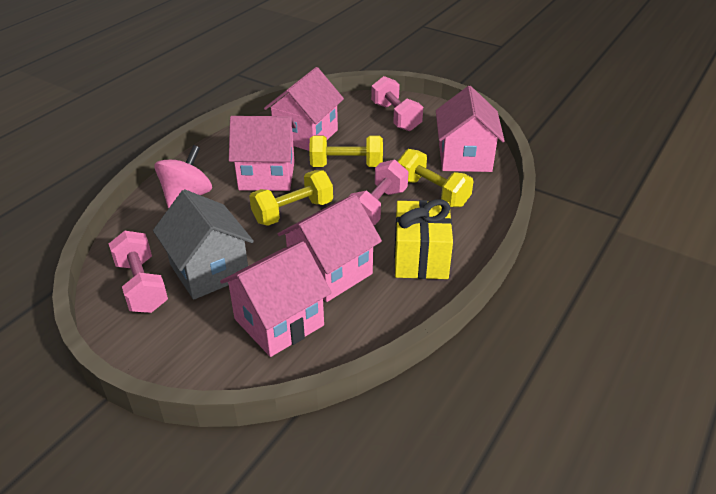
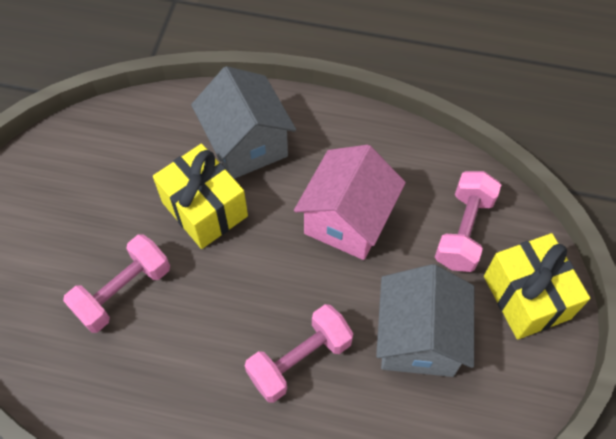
grey house: [153,189,254,300] = 1 -> [191,66,296,179] [376,264,474,377] = 2
pink house: [220,241,332,357] [229,116,296,191] [264,67,344,151] [278,194,382,302] [436,86,505,172] = 5 -> [294,145,406,260] = 1
pink spinning top: [154,145,212,209] = 1 -> none = 0
yellow dumbbell: [249,170,333,226] [309,135,383,167] [397,149,474,207] = 3 -> none = 0
yellow gift: [394,199,453,279] = 1 -> [153,144,248,249] [484,233,590,340] = 2

